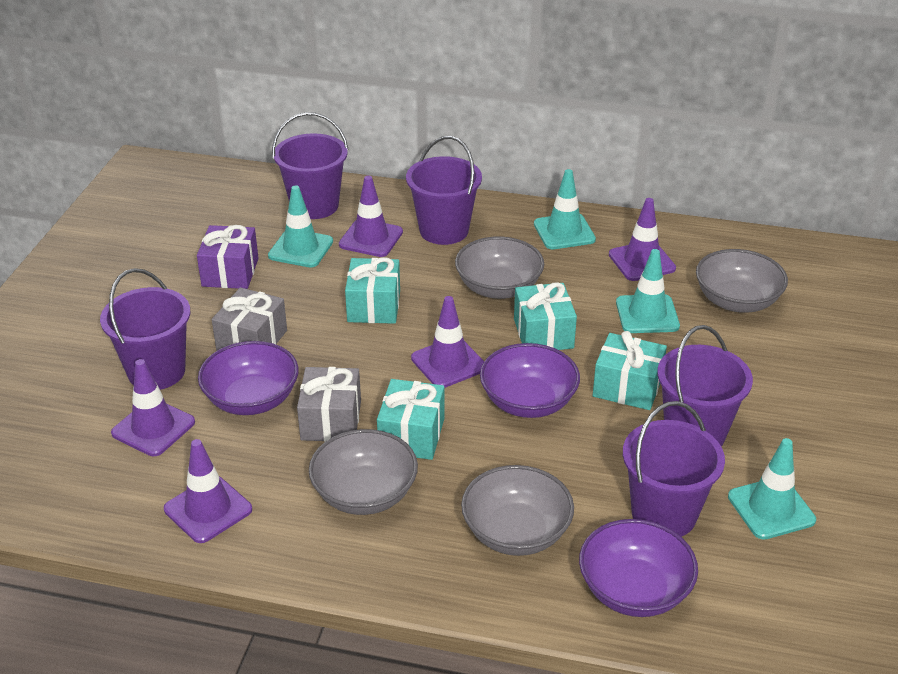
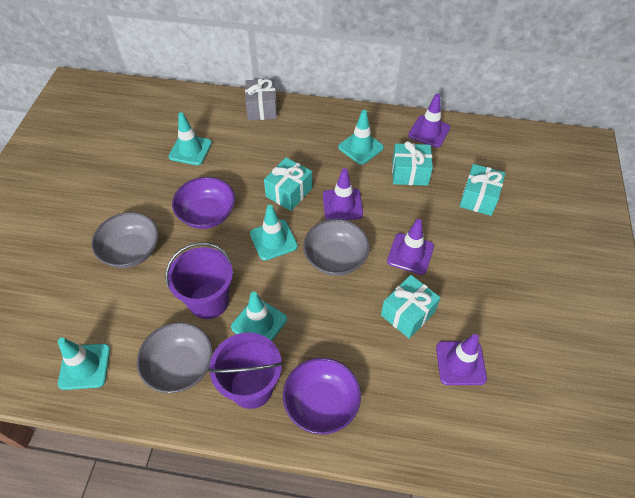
grey bowl: [309,429,418,515] [455,236,544,299] [461,465,574,556] [696,249,788,313] = 4 -> [91,212,158,268] [137,322,213,393] [303,219,370,276] = 3
grey gift: [212,287,287,351] [297,367,361,442] = 2 -> [245,79,277,120] = 1
purple bowl: [198,341,299,415] [480,343,580,418] [579,519,698,617] = 3 -> [172,177,235,229] [283,358,361,435] = 2
purple bucket: [100,268,190,390] [272,112,349,219] [406,136,482,245] [623,401,725,537] [657,325,753,447] = 5 -> [165,242,233,319] [208,333,283,409] = 2
purple gift: [197,225,259,289] = 1 -> none = 0
purple traffic cone: [111,359,195,456] [164,439,252,543] [339,175,403,257] [411,296,484,388] [609,198,676,281] = 5 -> [323,168,363,220] [387,219,434,275] [408,93,450,148] [436,334,487,385] = 4
turquoise traffic cone: [268,185,333,267] [534,169,596,249] [616,249,680,333] [728,438,816,540] = 4 -> [58,337,110,390] [169,112,212,165] [231,292,287,341] [250,205,298,261] [338,110,384,165] = 5

